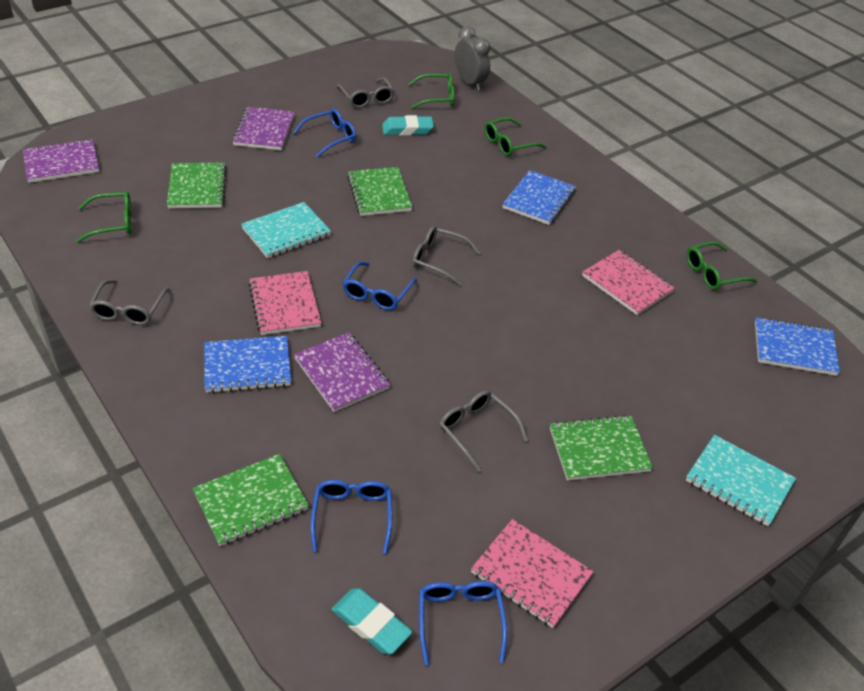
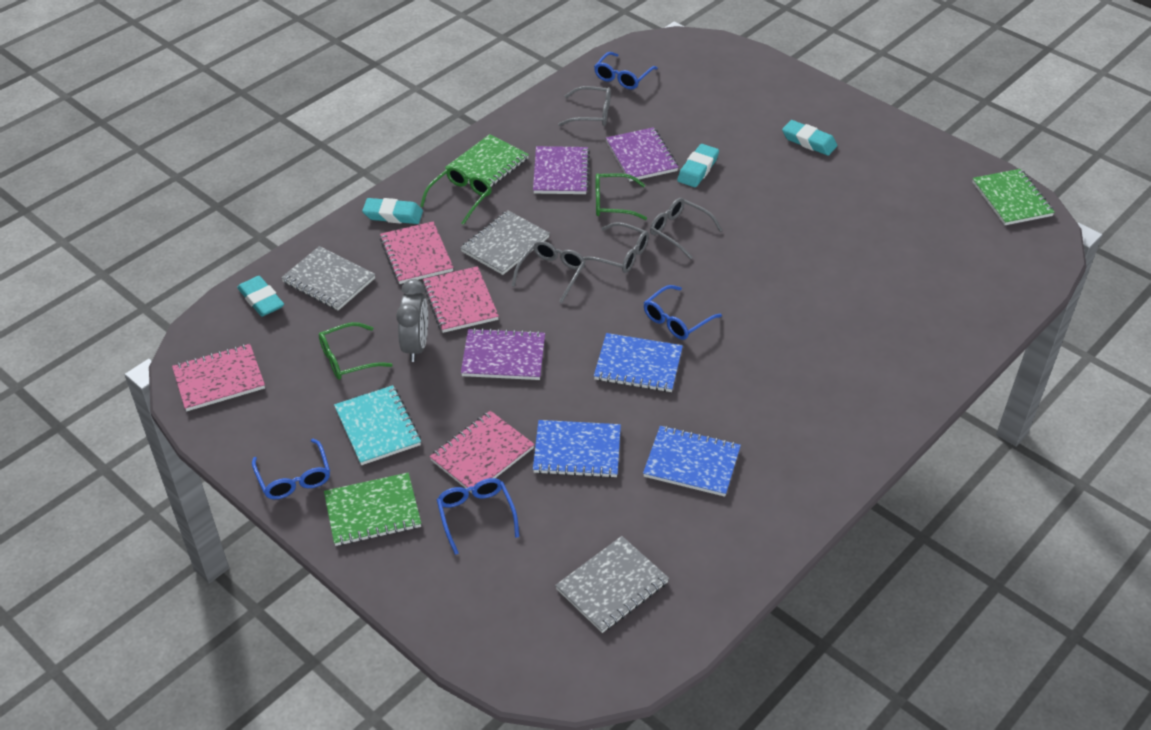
green glasses: [76,191,131,243] [408,73,455,109] [484,117,546,156] [686,241,757,290] = 4 -> [319,322,393,380] [420,167,492,225] [596,173,647,220] = 3
green notebook: [167,162,227,209] [192,454,309,546] [347,167,413,216] [550,415,653,481] = 4 -> [324,473,421,546] [445,134,529,187] [972,169,1055,225] = 3
grey notebook: none = 0 -> [281,246,375,311] [461,211,550,275] [555,536,669,633] = 3
pink notebook: [248,271,322,335] [471,519,594,628] [582,250,675,315] = 3 -> [172,344,265,411] [380,222,454,284] [423,266,499,333] [429,411,534,493] = 4
turquoise eraser: [331,588,412,654] [382,115,434,136] = 2 -> [237,276,284,317] [362,198,423,224] [677,144,719,187] [782,120,837,156] = 4
turquoise notebook: [241,202,331,258] [686,435,796,526] = 2 -> [334,385,421,465] = 1

